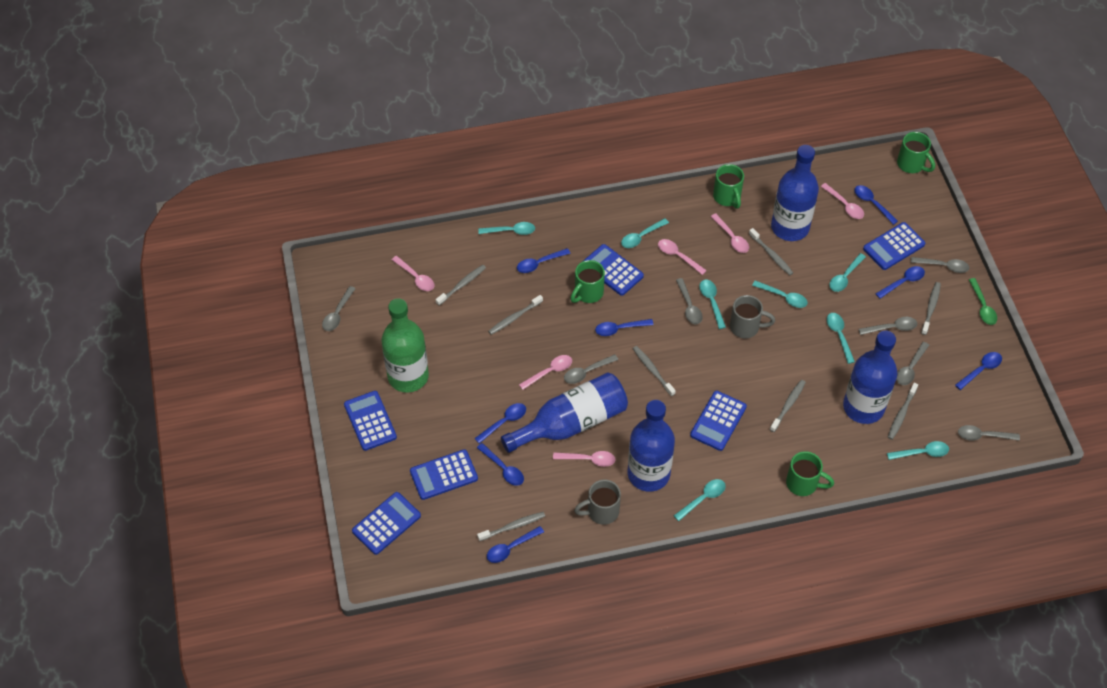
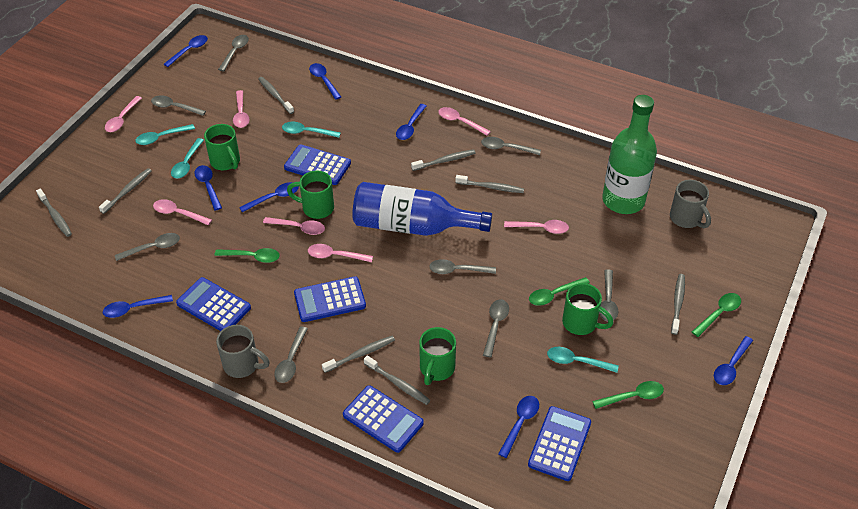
blue bottle: [501,372,628,453] [628,400,675,492] [771,145,819,241] [843,330,898,424] = 4 -> [352,182,492,236] = 1
blue calculator: [344,391,397,451] [352,492,421,555] [410,449,478,500] [582,244,644,296] [690,391,747,451] [863,222,925,270] = 6 -> [176,277,251,331] [284,144,351,185] [294,276,366,322] [343,385,424,453] [528,406,591,481] = 5
green spoon: [969,278,997,325] = 1 -> [214,248,280,263] [529,277,590,306] [592,381,664,409] [692,293,741,337] = 4
grey spoon: [322,286,356,331] [564,354,618,384] [676,278,703,324] [859,317,917,335] [896,342,929,385] [911,257,969,273] [958,425,1020,441] = 7 -> [115,233,180,261] [151,95,206,116] [218,35,249,71] [274,326,308,383] [429,259,496,274] [481,137,541,155] [483,300,509,358] [599,269,618,321] = 8
pink spoon: [392,256,435,291] [519,355,572,390] [553,451,615,467] [658,239,707,275] [711,213,749,253] [821,183,864,219] = 6 -> [105,96,142,132] [153,199,212,225] [233,90,250,128] [263,217,325,235] [308,244,373,262] [438,107,491,136] [504,220,569,234] = 7
turquoise spoon: [478,222,535,235] [621,218,669,248] [674,479,726,521] [699,280,726,329] [752,280,808,308] [827,313,855,364] [829,253,866,292] [887,441,949,460] = 8 -> [135,124,195,145] [171,138,204,178] [282,122,341,138] [547,347,619,373] = 4

